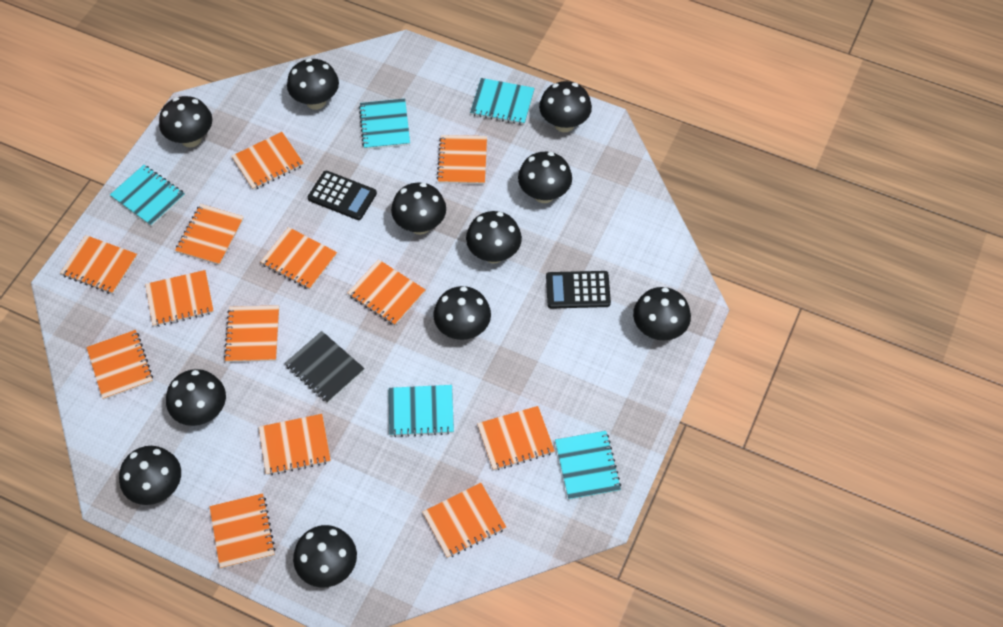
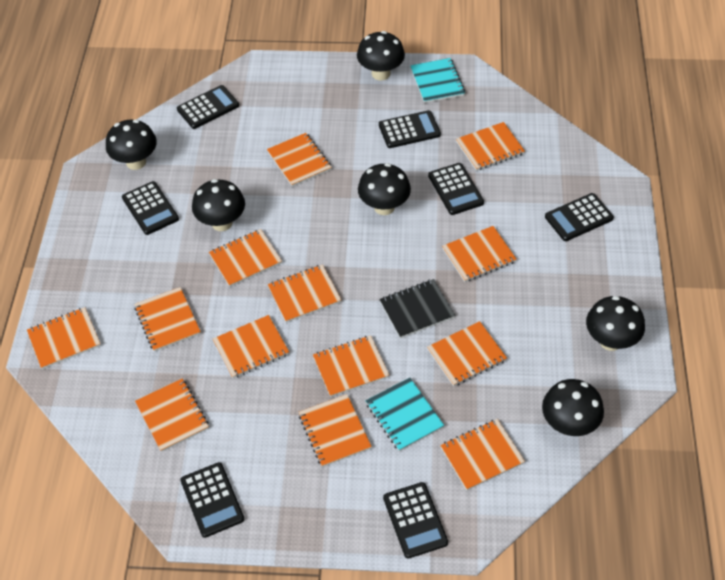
black calculator: [308,171,377,220] [546,271,611,309] = 2 -> [122,181,179,235] [177,85,239,129] [180,462,244,538] [379,110,441,148] [383,482,448,559] [428,163,484,215] [545,193,614,241] = 7
black mushroom: [119,446,181,505] [159,96,212,148] [166,369,226,426] [287,58,339,110] [293,525,357,588] [391,182,446,235] [433,286,491,340] [466,211,522,263] [518,152,572,203] [539,81,592,132] [633,287,691,341] = 11 -> [106,119,157,170] [192,179,245,231] [357,31,405,81] [358,163,411,215] [542,379,604,436] [586,296,645,351] = 6
turquoise notebook: [110,165,185,226] [359,99,410,150] [389,385,454,437] [470,78,535,125] [555,431,621,500] = 5 -> [366,378,444,451] [410,58,465,103] = 2

